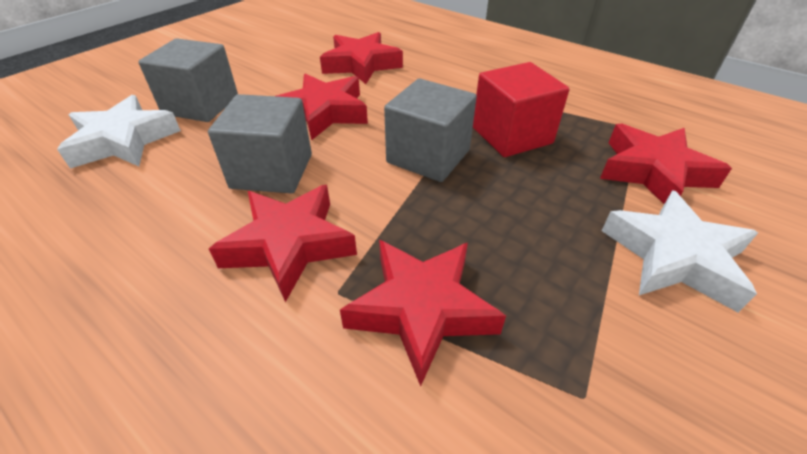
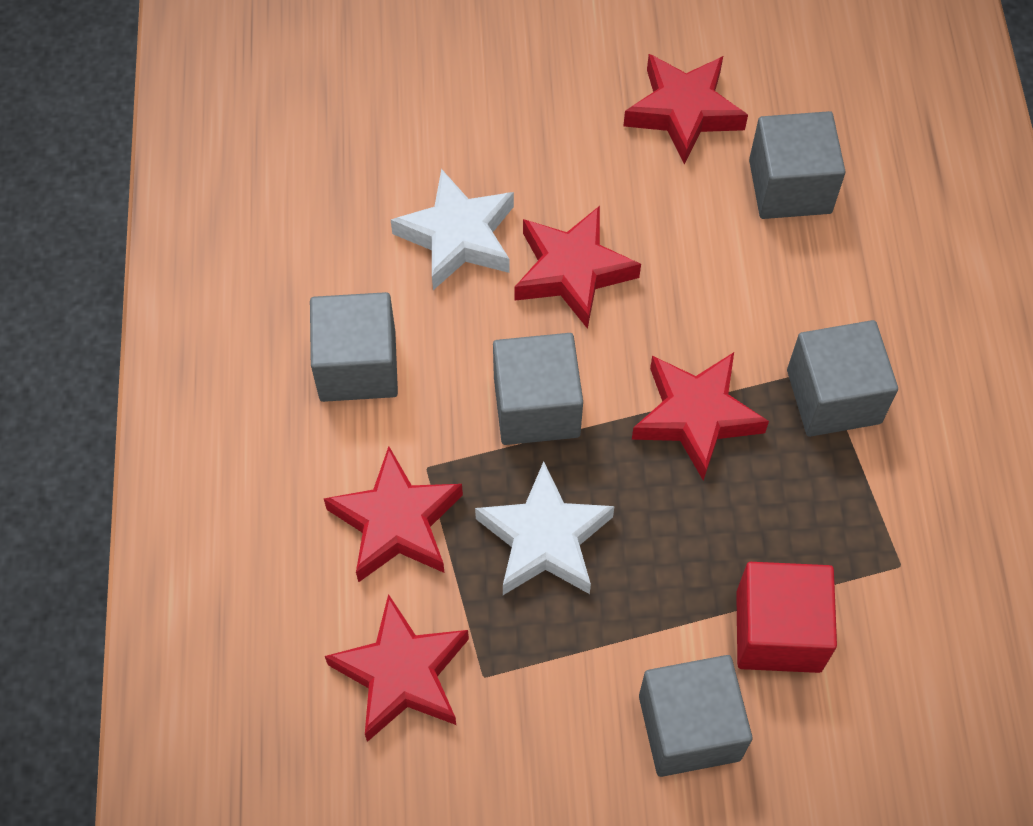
grey cube: [138,38,238,122] [208,94,312,194] [384,78,477,182] = 3 -> [310,292,398,402] [493,333,583,445] [639,655,753,777] [749,111,846,219] [787,320,898,437] = 5

